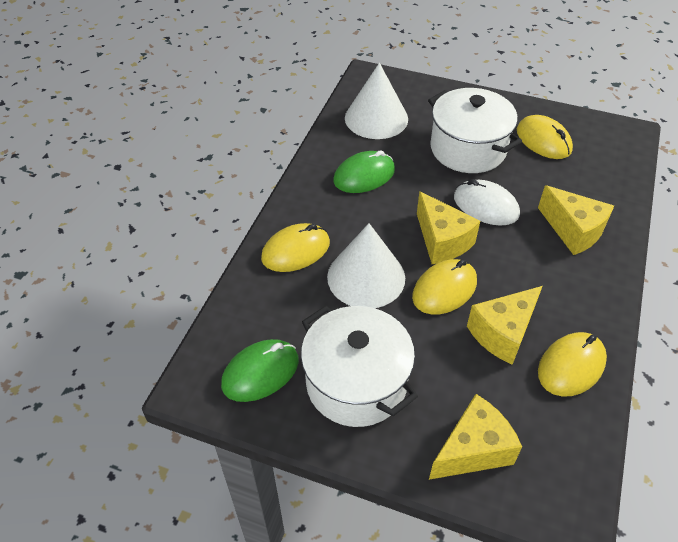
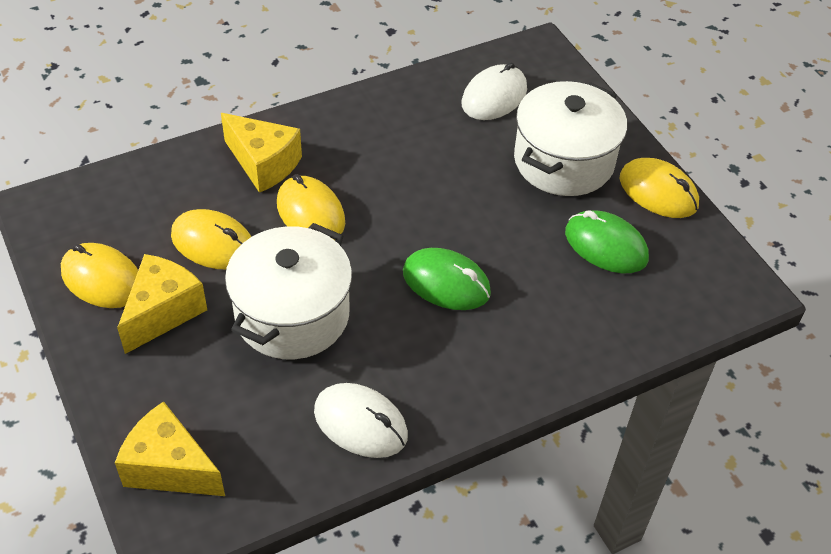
white cone: [327,223,405,308] [345,63,408,139] = 2 -> none = 0
white mouse: [454,179,520,226] = 1 -> [314,383,408,458] [461,62,527,120] = 2
yellow cheese: [417,191,480,264] [429,394,522,480] [467,286,543,365] [538,185,614,255] = 4 -> [115,401,225,496] [117,254,207,354] [221,113,302,193] = 3

